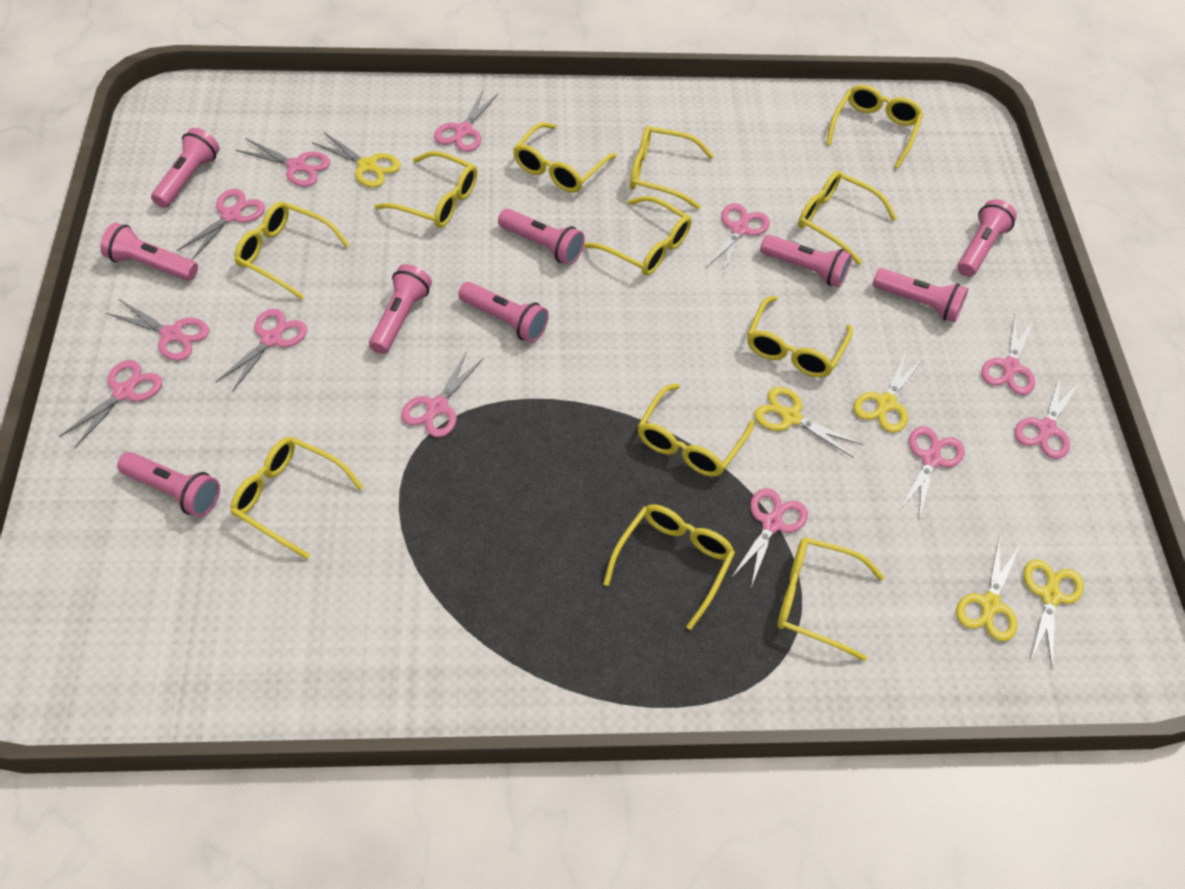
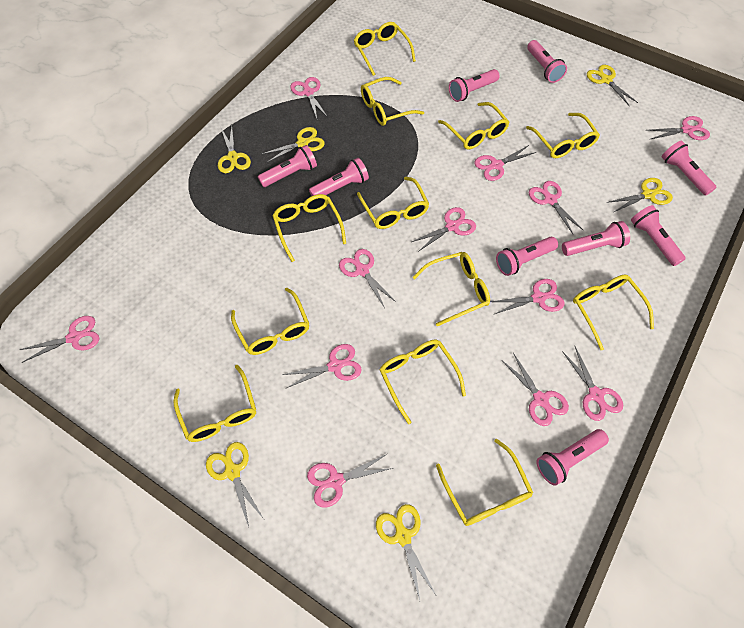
yellow scissors: [312,132,401,188] [754,387,862,458] [854,351,924,433] [956,539,1020,641] [1023,559,1084,669] = 5 -> [206,442,264,527] [218,126,251,173] [262,127,325,163] [376,504,436,600] [587,65,638,106] [607,178,673,212] = 6

